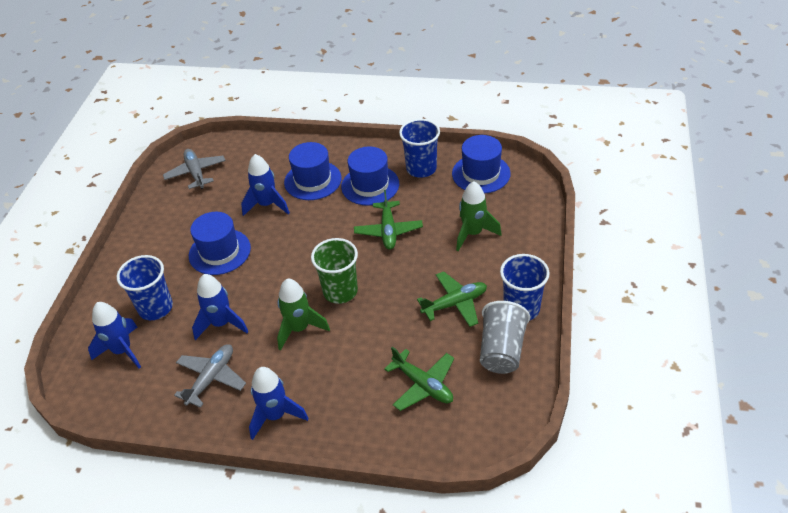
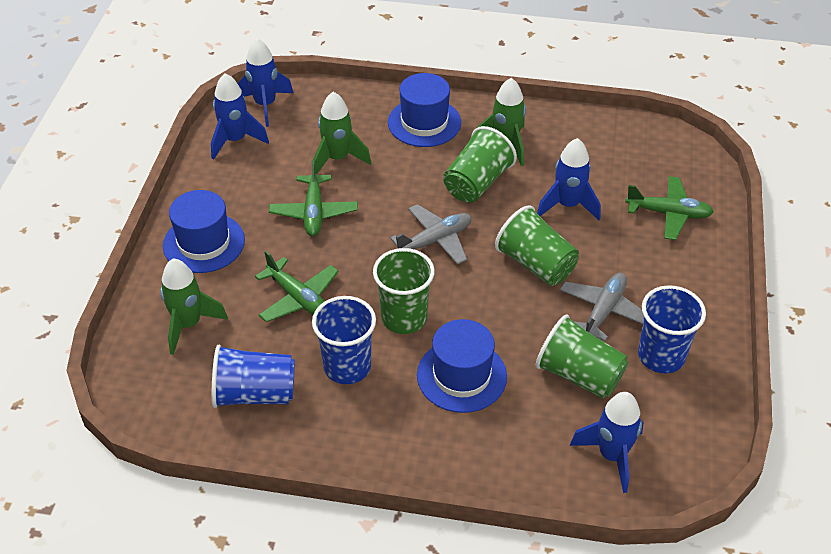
blue hat: [189,212,251,275] [284,142,342,200] [341,146,399,206] [452,135,511,194] = 4 -> [163,190,245,273] [388,73,461,147] [417,319,507,413] = 3
green cup: [311,238,358,304] = 1 -> [373,248,435,334] [443,126,517,203] [495,205,579,286] [536,314,628,399] = 4
green rocket: [277,278,330,350] [456,182,502,251] = 2 -> [160,259,228,355] [313,92,371,174] [477,78,526,166] = 3
grey cup: [480,301,530,374] = 1 -> none = 0

